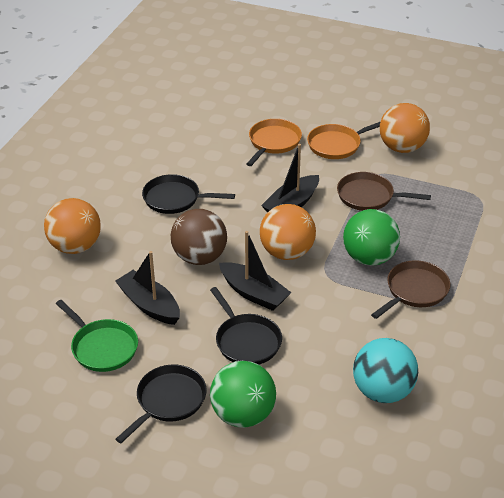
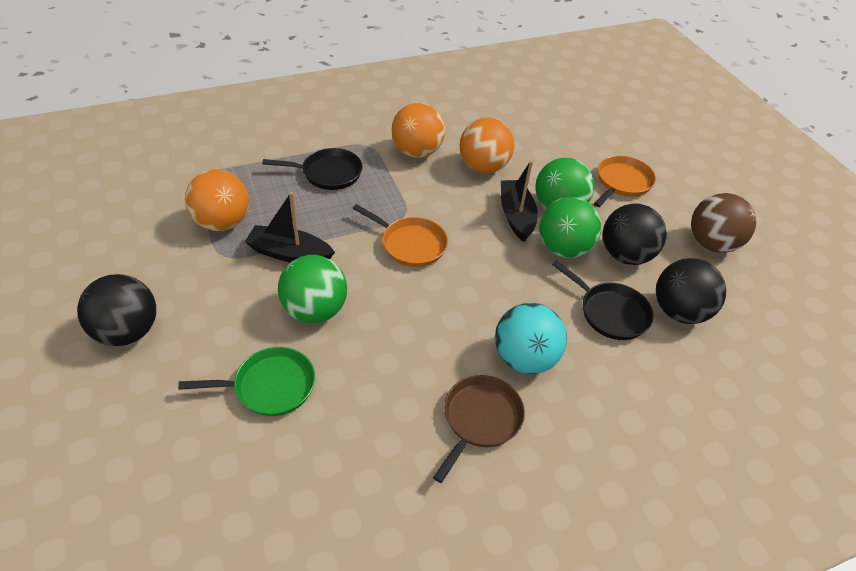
black ball: none = 0 -> [77,274,156,346] [602,204,667,265] [656,258,726,324] = 3
black boat: [115,251,180,325] [219,231,291,311] [261,144,319,213] = 3 -> [245,192,335,263] [501,160,538,242] = 2
black pan: [116,365,207,443] [142,174,235,214] [210,287,282,365] = 3 -> [262,148,363,190] [552,260,653,340] = 2
brown pan: [337,172,431,211] [371,260,450,319] = 2 -> [433,375,525,483] = 1
green ball: [210,361,276,428] [343,209,400,266] = 2 -> [278,255,347,323] [536,158,594,209] [539,197,602,258] = 3

